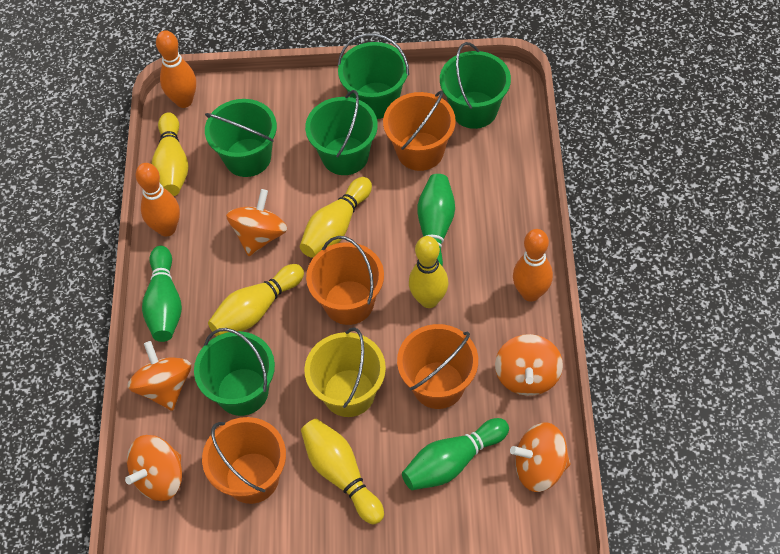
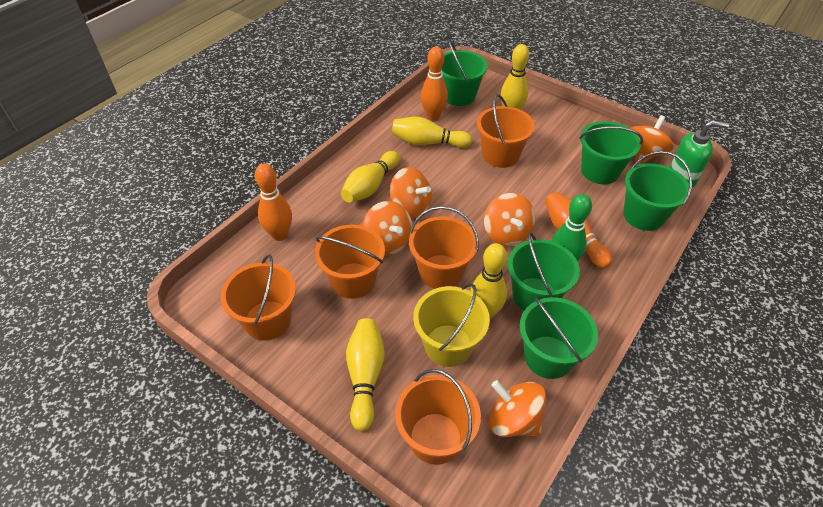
green bowling pin: [142,246,182,342] [402,418,509,490] [417,174,455,266] = 3 -> [552,194,592,262] = 1
green soap dispenser: none = 0 -> [669,120,729,188] = 1
orange bucket: [202,417,286,504] [306,236,384,325] [383,90,456,171] [397,324,478,409] = 4 -> [221,254,296,341] [315,224,385,299] [395,369,481,465] [409,206,479,289] [477,94,535,168] = 5

